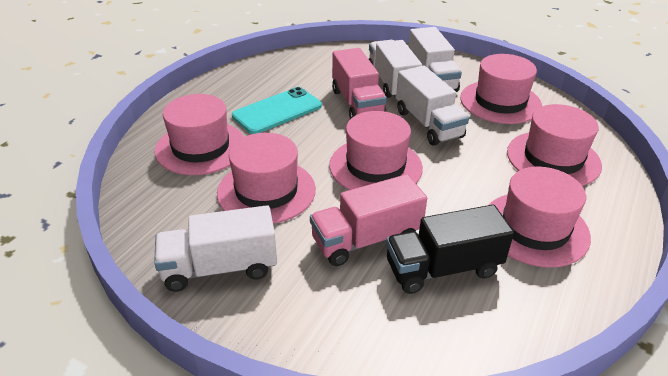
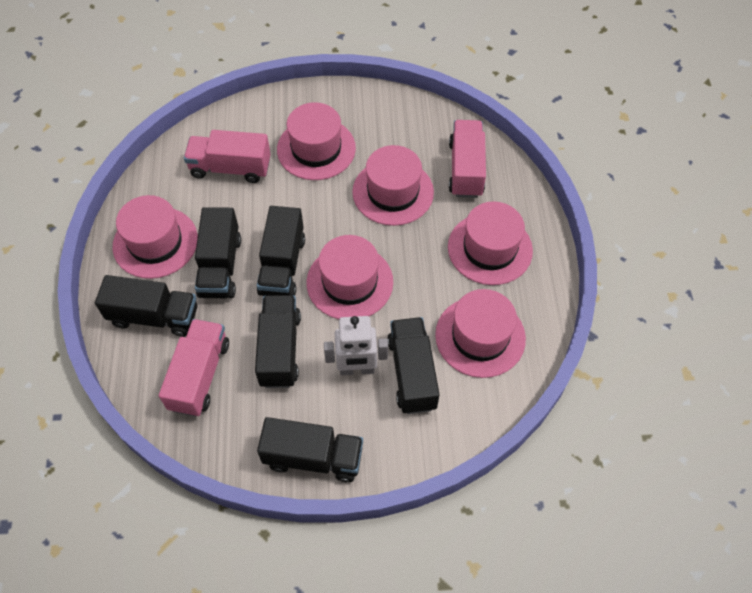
black truck: [386,205,514,294] = 1 -> [95,275,197,337] [195,207,241,298] [255,295,301,388] [257,206,305,296] [257,417,363,482] [387,317,440,414] = 6
pink truck: [310,174,427,266] [332,48,387,119] = 2 -> [159,319,229,417] [184,130,271,183] [449,120,486,198] = 3
turquoise phone: [232,87,322,134] = 1 -> none = 0
white robot: none = 0 -> [324,316,388,375] = 1
white truck: [154,205,277,292] [369,40,422,99] [396,65,469,146] [408,27,462,92] = 4 -> none = 0

